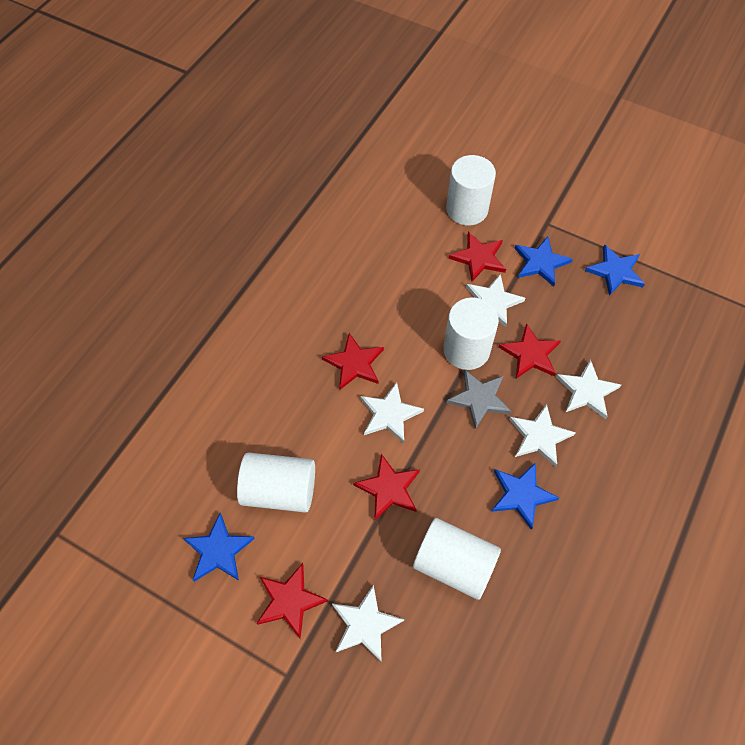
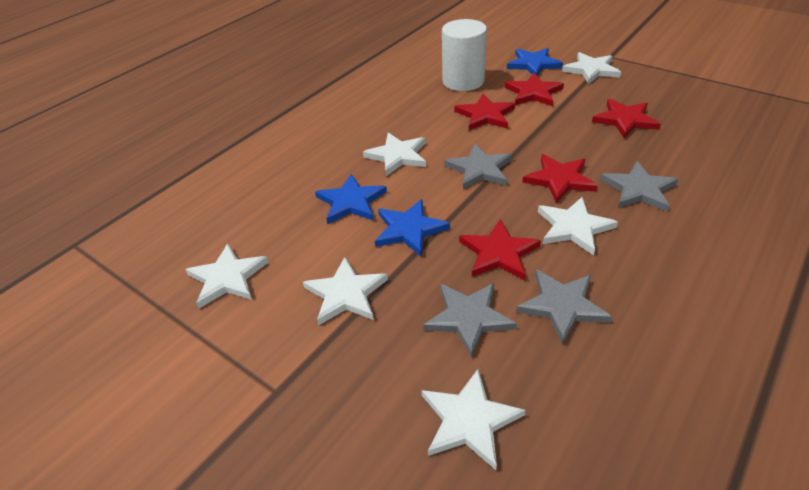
blue star: [183,513,255,582] [491,462,559,530] [514,237,573,287] [585,244,645,296] = 4 -> [315,174,387,224] [375,199,450,257] [507,48,563,76] = 3
grey star: [446,369,512,429] = 1 -> [423,283,517,358] [444,143,512,189] [516,270,612,344] [600,161,678,212] = 4
white cylinder: [237,452,315,513] [413,518,501,600] [444,297,499,370] [446,155,496,225] = 4 -> [442,19,487,91] = 1
white star: [332,585,404,662] [360,382,424,443] [466,274,525,327] [509,404,576,467] [556,359,621,419] = 5 -> [185,244,269,308] [303,257,388,325] [363,132,426,176] [422,369,525,470] [538,197,618,255] [562,52,621,84] = 6

